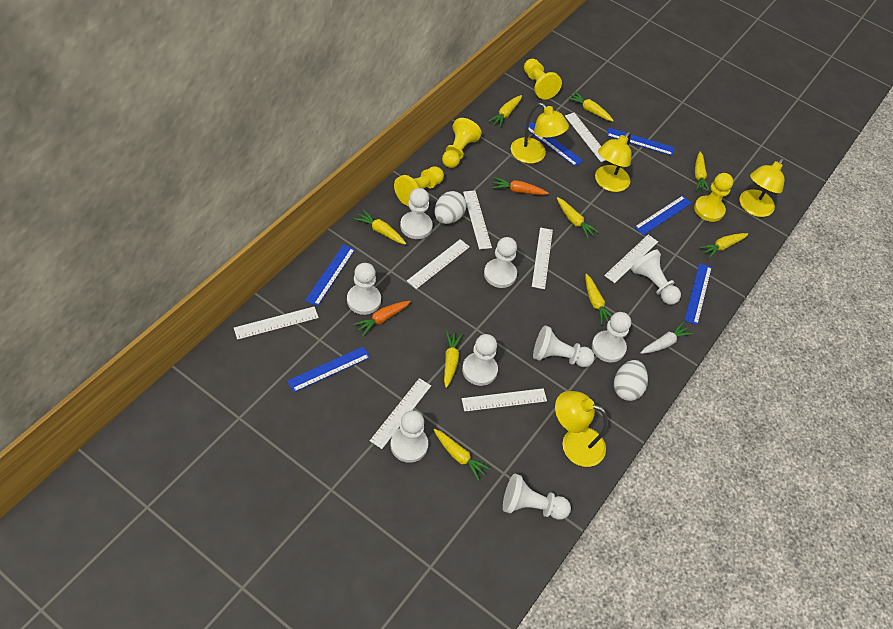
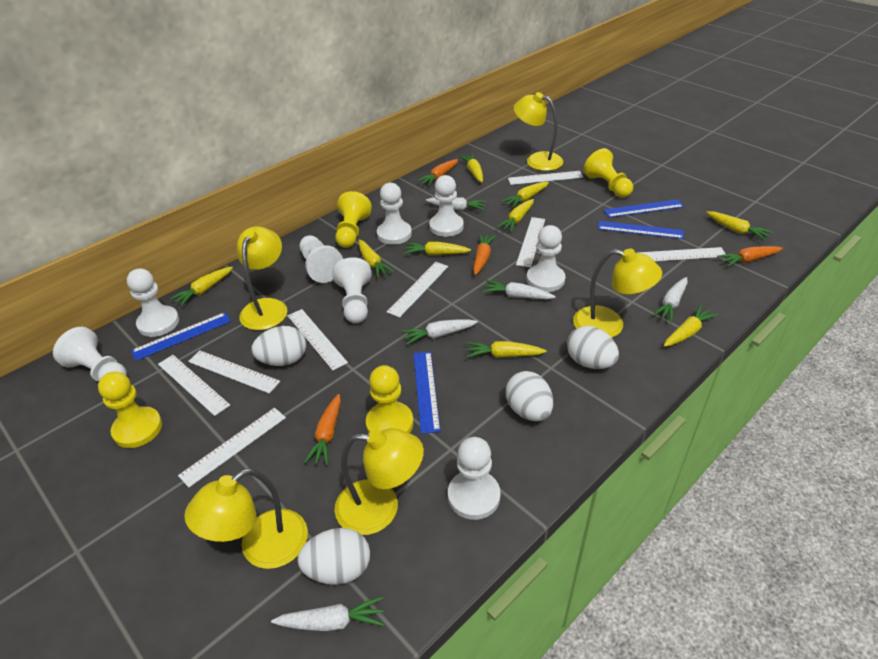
blue ruler: [287,346,370,392] [305,244,355,306] [524,122,583,166] [606,128,675,156] [634,196,692,235] [684,263,712,325] = 6 -> [131,312,231,361] [413,352,440,434] [598,221,684,239] [604,199,684,218] = 4
orange carrot: [353,301,411,336] [492,177,549,195] = 2 -> [304,394,341,465] [417,159,458,186] [473,234,496,275] [717,246,783,267] = 4
white carrot: [641,322,693,354] = 1 -> [271,596,384,631] [401,319,478,345] [426,198,487,210] [482,280,556,299] [652,277,688,323] = 5
white egg: [435,191,466,224] [614,360,648,401] = 2 -> [251,326,306,366] [297,528,370,585] [506,371,553,421] [567,326,619,369] = 4
white pawn: [347,263,381,315] [391,410,428,463] [400,188,433,239] [462,334,498,386] [484,237,517,288] [503,473,571,520] [533,325,595,367] [592,312,631,362] [631,250,681,305] = 9 -> [53,327,127,381] [127,268,179,337] [300,235,343,283] [332,257,372,323] [377,183,412,245] [429,175,464,237] [448,437,500,520] [527,225,565,292] = 8
yellow lamp: [511,103,569,164] [555,391,608,467] [595,132,632,192] [740,158,785,217] = 4 -> [184,468,308,569] [237,226,287,330] [335,428,424,535] [514,92,563,171] [573,249,662,338] = 5

